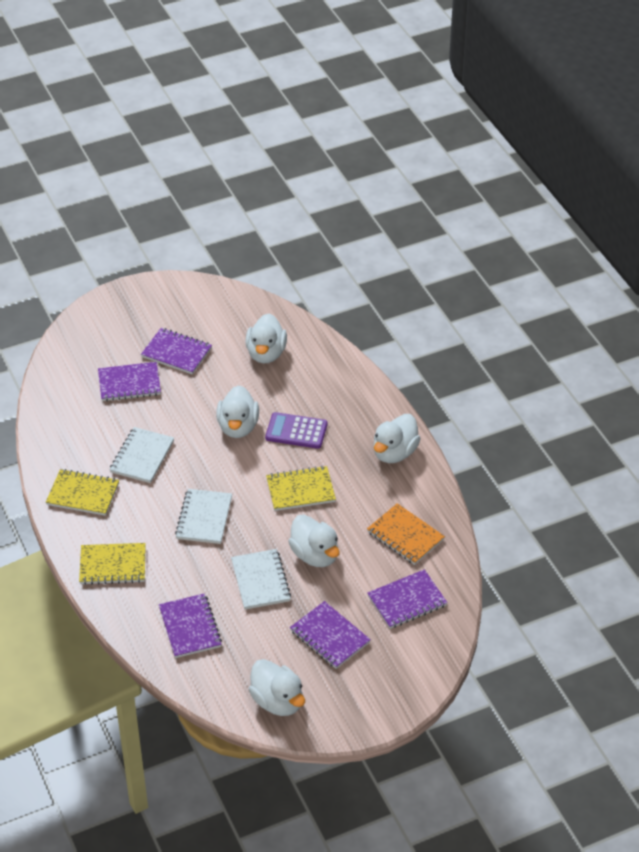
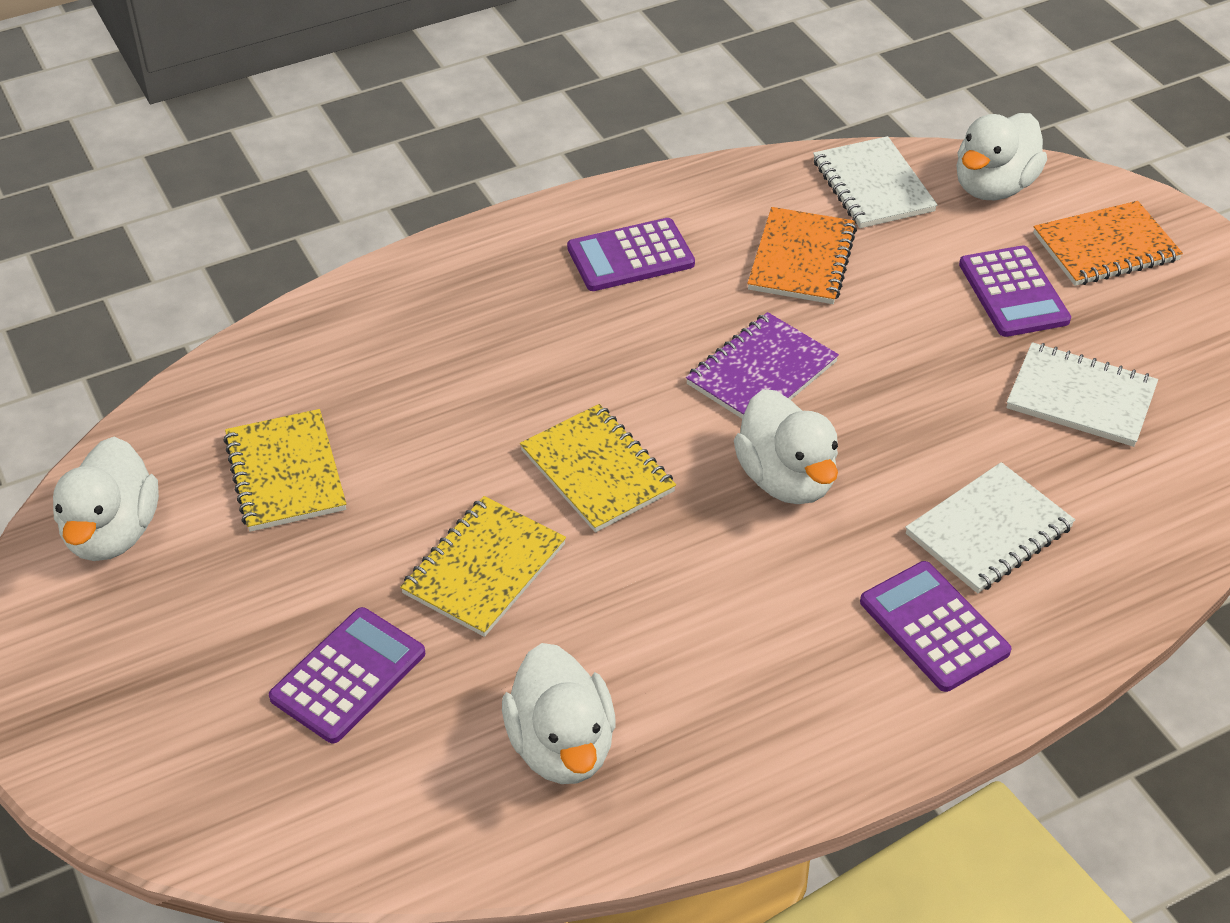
orange notebook: [367,503,445,565] = 1 -> [747,207,857,304] [1033,201,1183,286] = 2
purple calculator: [265,412,328,449] = 1 -> [269,607,425,743] [567,218,695,291] [860,561,1011,692] [959,245,1071,337] = 4
purple notebook: [98,362,161,401] [141,328,212,374] [159,593,222,658] [290,601,371,669] [367,569,448,629] = 5 -> [686,312,839,418] = 1
white duck: [216,385,259,438] [245,314,287,363] [249,659,305,716] [288,515,340,567] [373,414,421,463] = 5 -> [53,437,159,561] [502,643,616,784] [734,389,838,504] [956,113,1047,200] = 4

